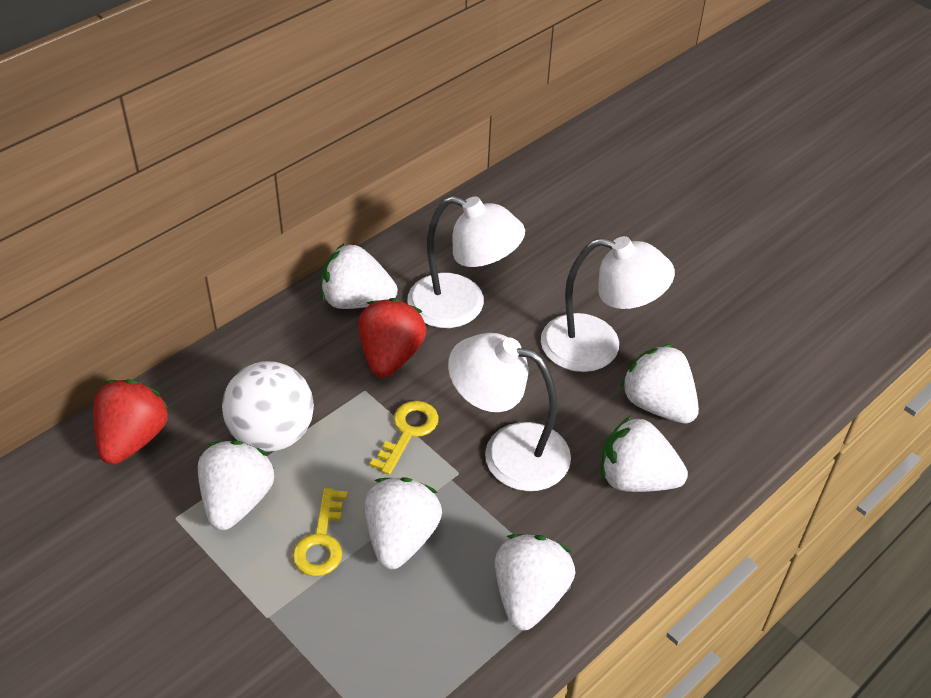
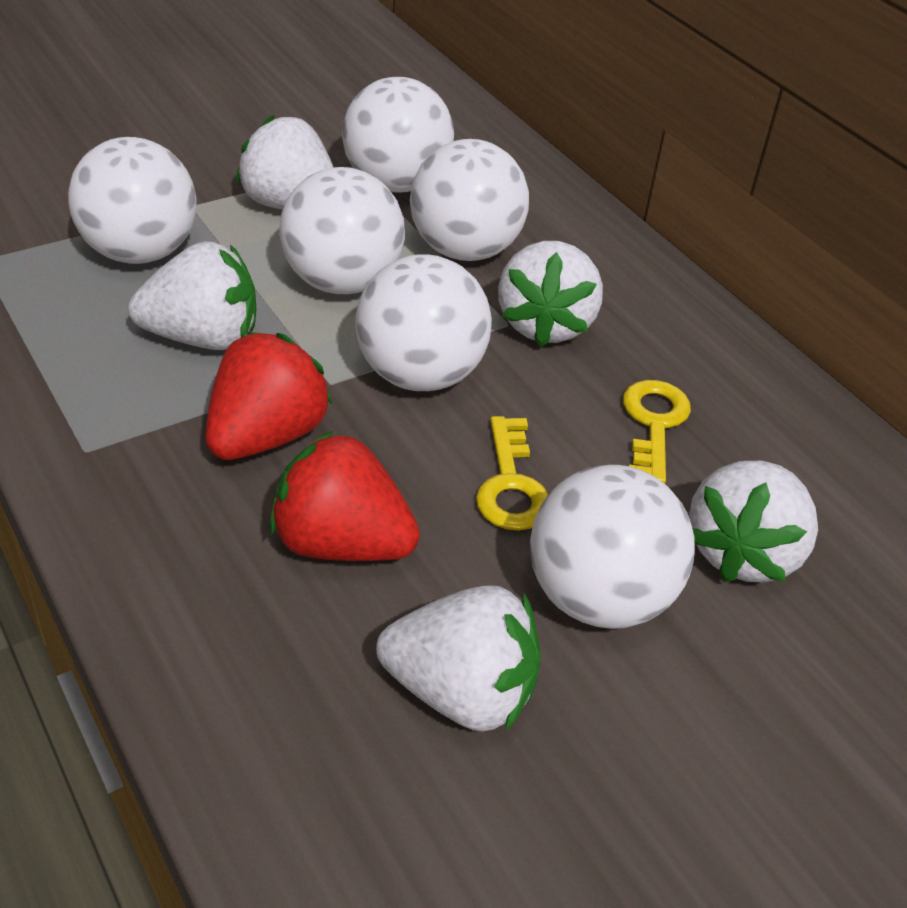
white ball: [222,361,314,452] = 1 -> [68,137,197,264] [279,167,405,294] [342,77,454,193] [356,254,492,391] [410,139,529,261] [530,465,695,629] = 6
white lamp: [407,196,525,328] [448,333,571,491] [541,236,675,372] = 3 -> none = 0
white strawberry: [198,440,274,530] [321,244,398,309] [365,477,442,569] [495,534,575,630] [601,416,688,492] [620,344,699,424] = 6 -> [128,241,256,350] [236,115,334,210] [376,585,541,732] [498,241,603,347] [689,461,818,583] = 5

